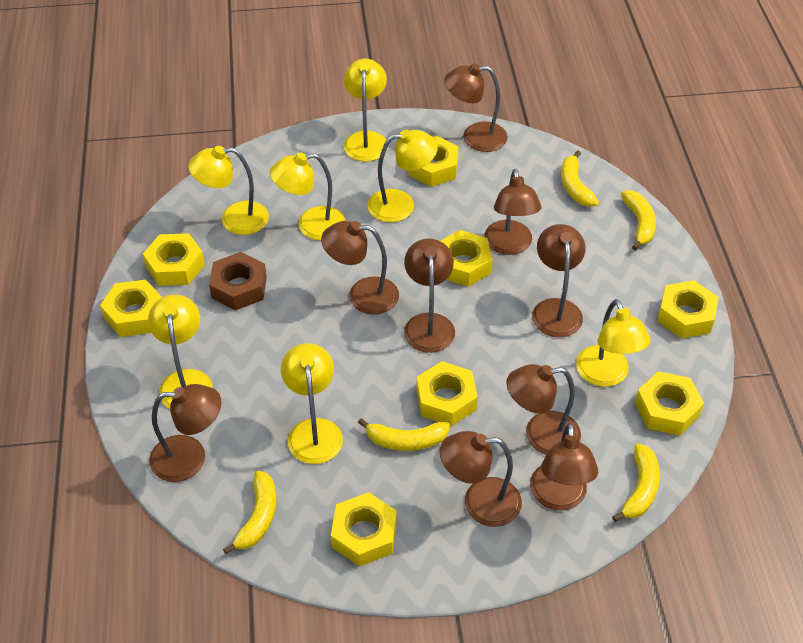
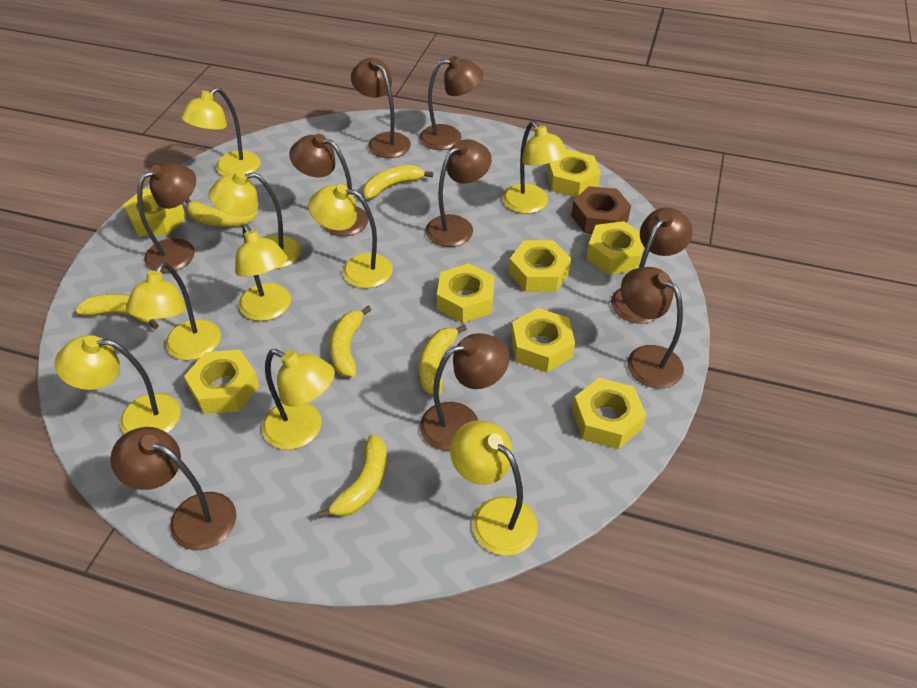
yellow banana: [223,471,276,554] [358,418,450,451] [561,150,599,207] [612,444,660,522] [621,190,656,250] = 5 -> [76,294,159,329] [185,198,257,227] [317,435,387,519] [330,306,371,377] [363,165,433,199] [419,324,467,396] = 6
yellow lamp: [148,295,213,409] [188,146,269,235] [270,152,346,240] [281,343,343,464] [344,59,388,162] [368,130,438,222] [576,299,651,387] = 7 -> [54,335,181,434] [126,262,221,360] [181,87,260,176] [208,171,301,269] [235,224,291,321] [262,349,335,450] [308,184,393,288] [450,420,538,556] [502,121,568,214] = 9

